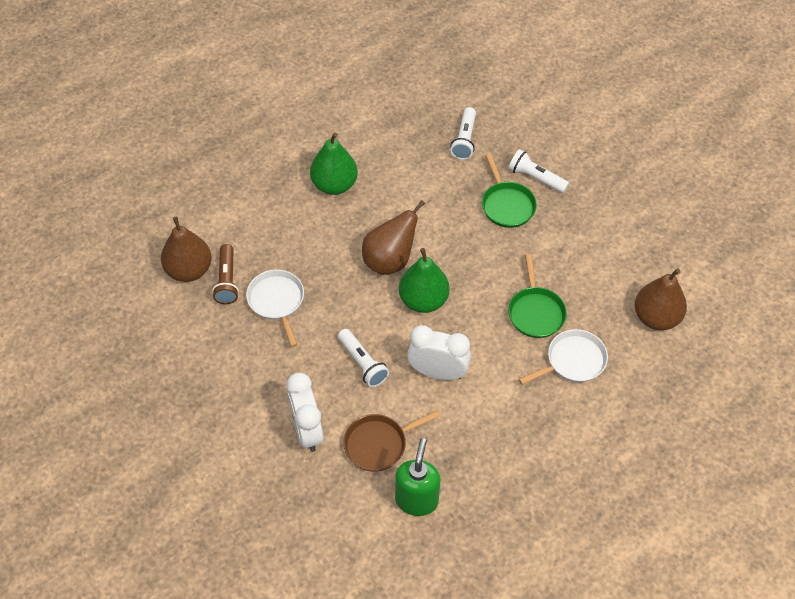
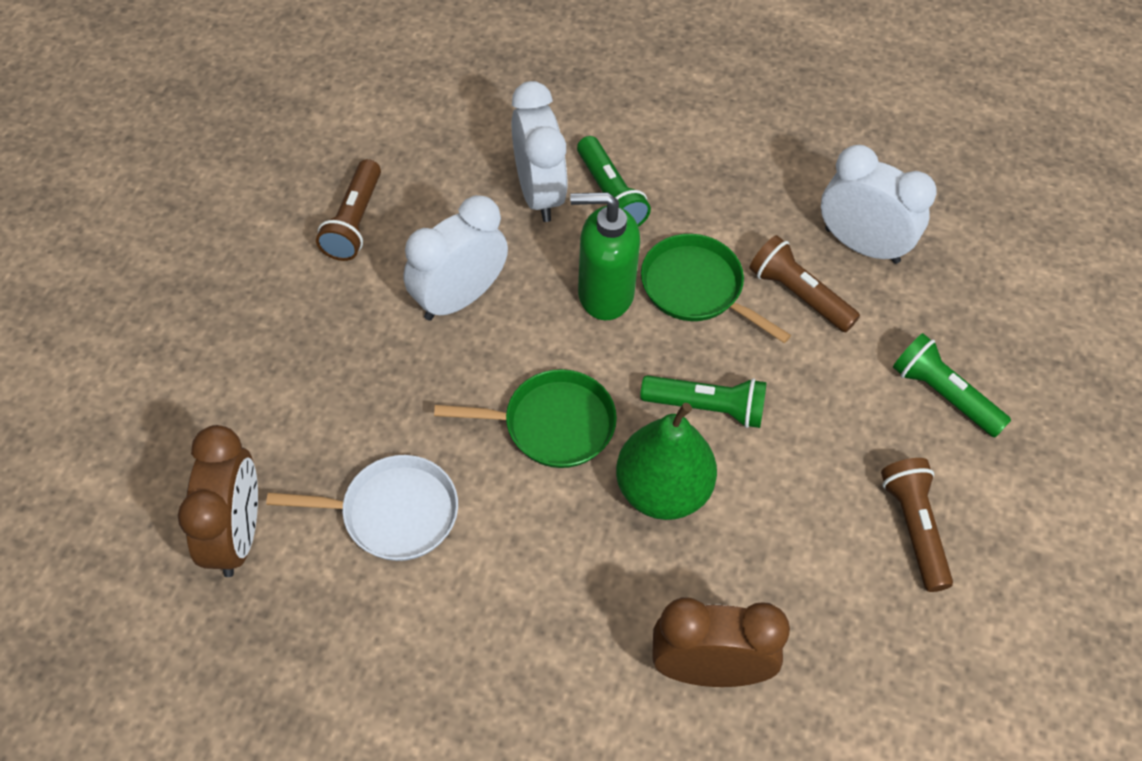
brown clock: none = 0 -> [178,425,258,577] [652,597,790,687] = 2
brown flashlight: [212,244,239,304] = 1 -> [316,159,381,261] [749,235,860,332] [881,458,953,592] = 3
brown pan: [343,410,440,472] = 1 -> none = 0
brown pear: [161,217,212,282] [362,200,425,275] [635,268,687,330] = 3 -> none = 0
green flashlight: none = 0 -> [577,136,651,227] [640,375,767,428] [893,333,1011,438] = 3
green pear: [310,132,358,195] [399,248,449,313] = 2 -> [616,403,717,520] = 1
white clock: [287,373,324,452] [407,325,471,380] = 2 -> [403,195,508,321] [512,81,567,222] [821,145,937,264] = 3
white flashlight: [338,329,389,387] [450,107,476,160] [508,149,569,193] = 3 -> none = 0
white pan: [246,269,304,347] [519,329,608,385] = 2 -> [266,455,458,561] = 1

